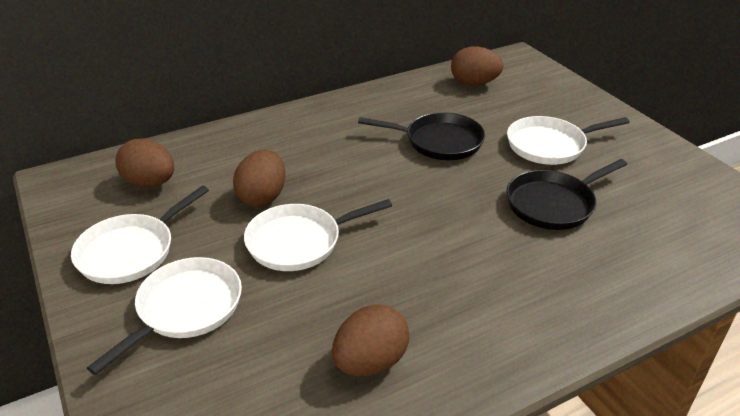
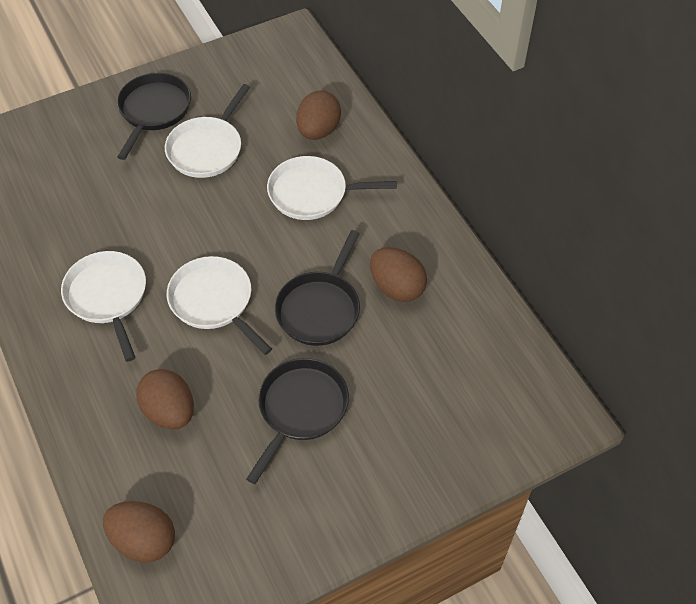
black pan: [358,112,485,160] [506,159,627,230] = 2 -> [117,73,191,160] [246,358,349,484] [275,230,360,346] = 3

